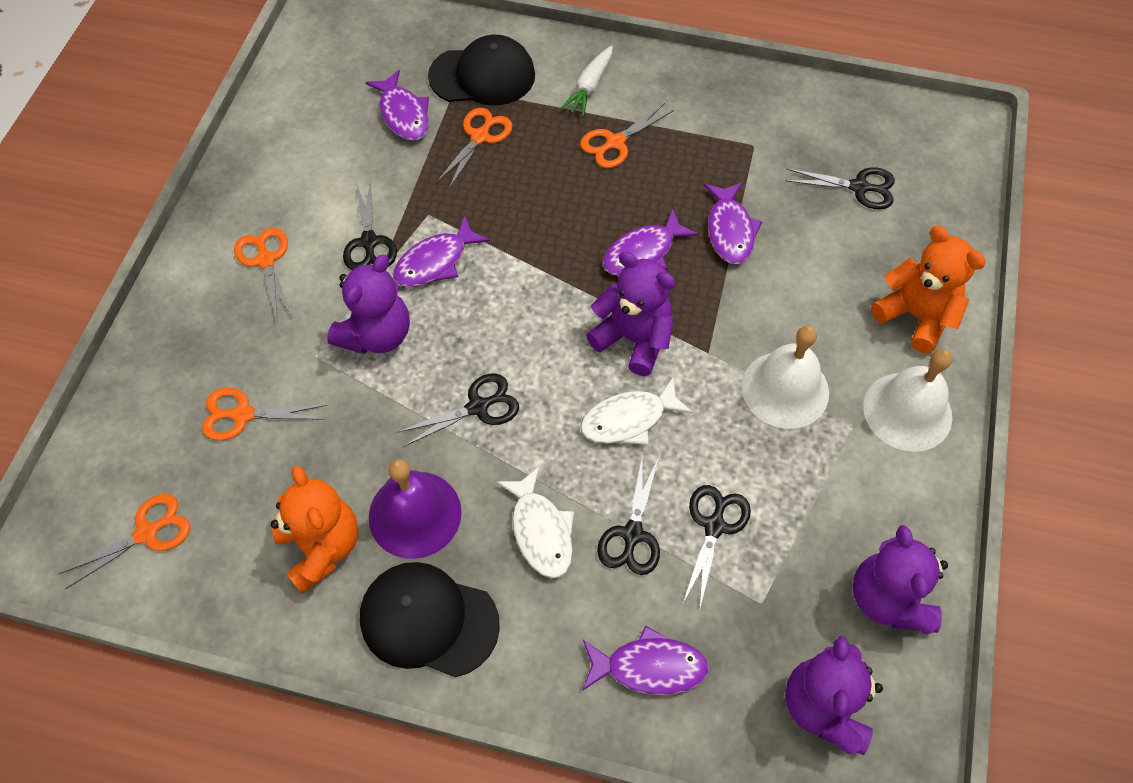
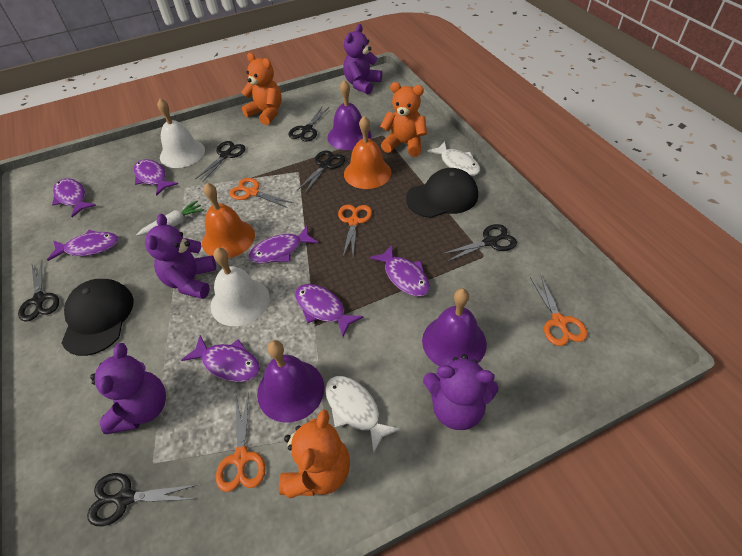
black scissors: [343,179,397,270] [397,373,519,447] [597,453,660,575] [683,485,751,608] [785,167,895,210] = 5 -> [18,260,59,321] [87,473,197,526] [195,141,246,182] [288,107,329,142] [297,151,345,193] [442,224,517,262] = 6
orange bell: none = 0 -> [202,183,255,258] [344,116,392,189] = 2
orange scissors: [58,494,190,589] [202,388,327,441] [234,228,293,320] [436,108,512,188] [580,103,674,168] = 5 -> [216,393,266,492] [229,178,293,208] [338,204,372,256] [530,276,588,346] = 4
orange teddy bear: [271,465,358,594] [871,226,986,353] = 2 -> [241,53,282,125] [279,410,350,498] [380,82,427,157] = 3
purple bell: [369,459,462,559] = 1 -> [257,340,324,423] [327,80,371,150] [422,288,487,367] = 3
purple fish: [365,70,429,141] [393,216,490,287] [582,625,709,695] [603,208,698,276] [704,182,762,264] = 5 -> [47,230,119,261] [52,178,96,217] [134,159,178,196] [181,335,260,382] [248,225,318,263] [295,284,364,337] [369,245,430,297] = 7

